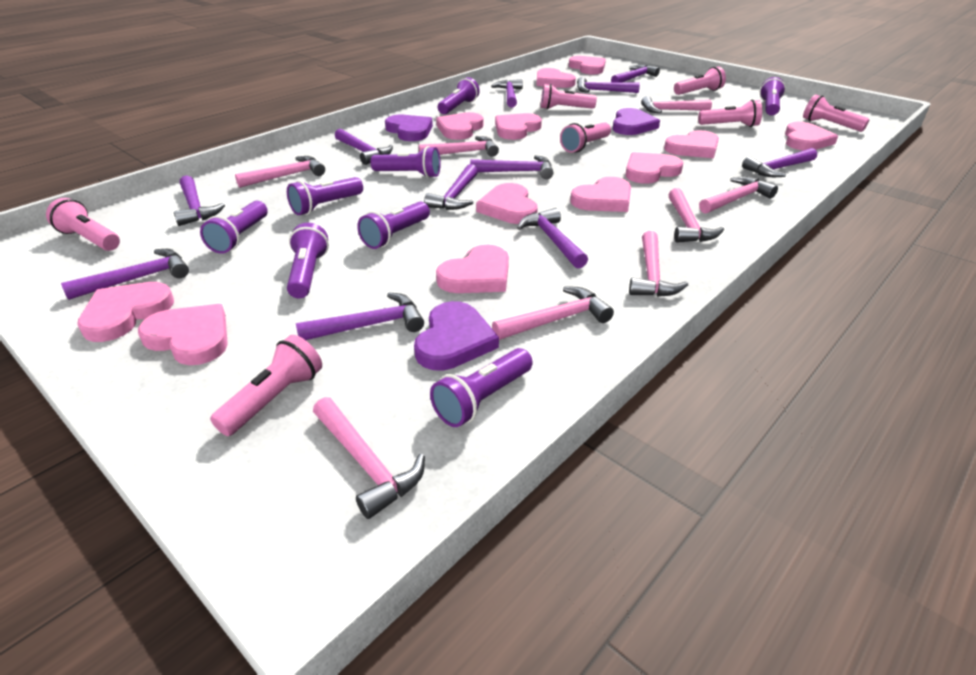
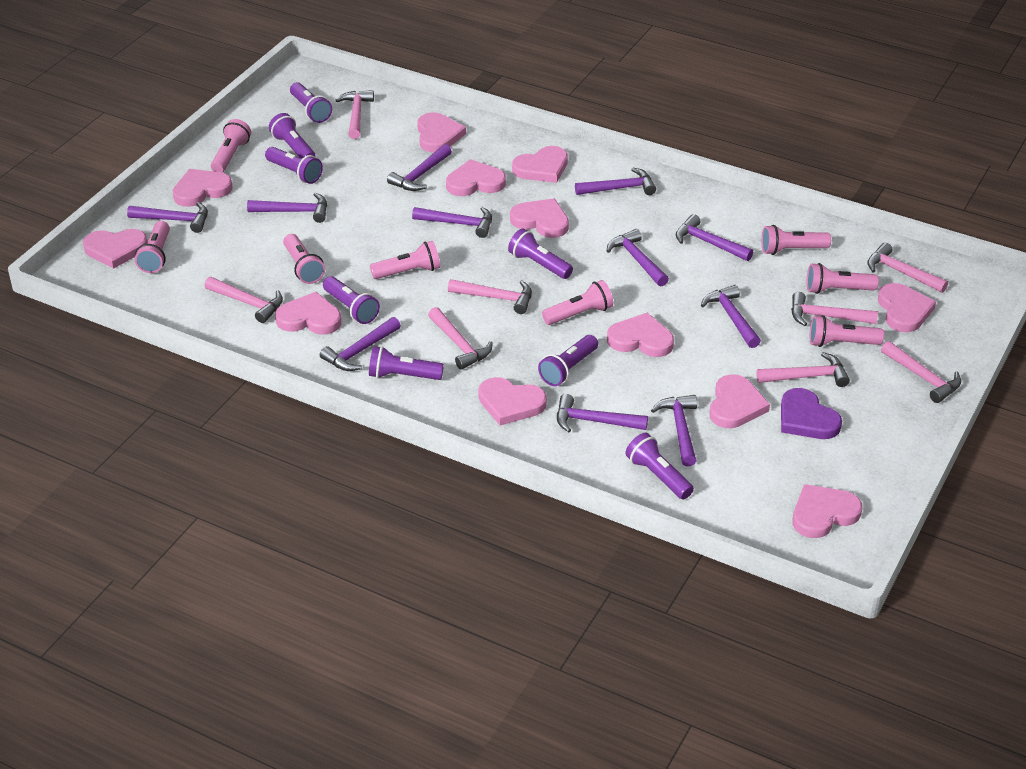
pink flashlight: [46,198,120,251] [210,335,322,436] [541,84,597,110] [560,122,611,153] [674,67,726,95] [698,100,762,127] [803,94,869,132] = 7 -> [135,221,170,273] [211,119,251,173] [283,234,325,284] [370,241,440,279] [542,280,613,325] [761,225,831,255] [807,263,879,294] [809,315,884,347] = 8
purple heart: [385,115,433,141] [414,301,499,371] [613,108,660,135] = 3 -> [781,388,842,439] = 1

